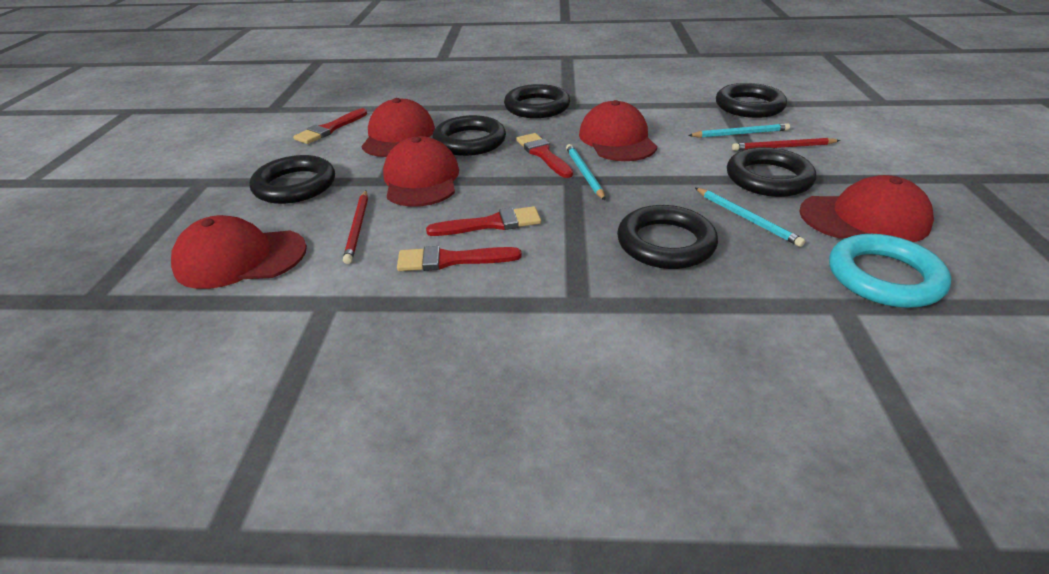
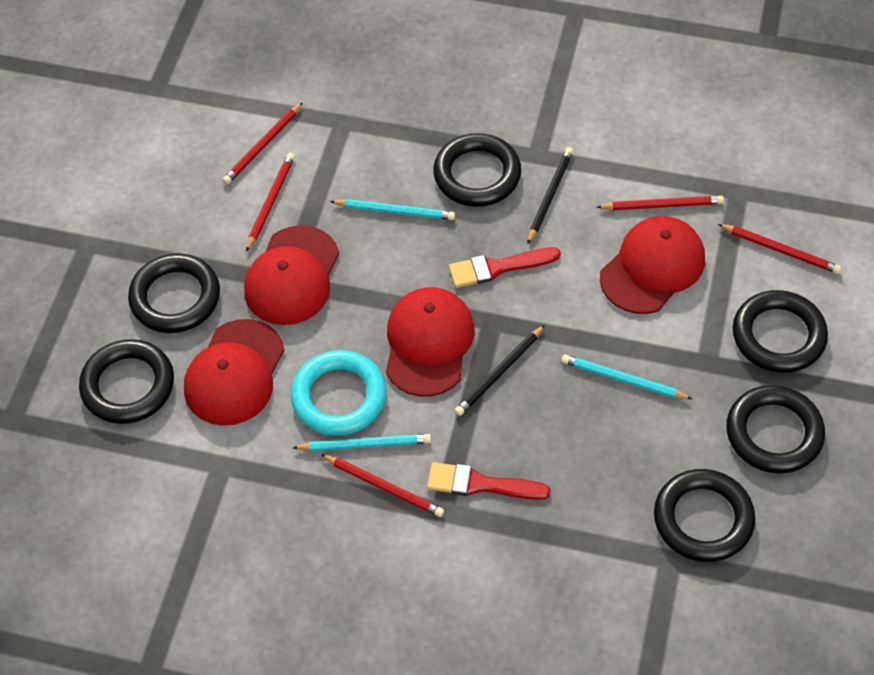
black pencil: none = 0 -> [455,325,545,416] [527,147,573,244] = 2
red brush: [293,108,367,144] [397,246,522,271] [426,206,541,236] [516,133,573,178] = 4 -> [427,462,551,500] [449,247,561,288] = 2
red cap: [171,215,307,289] [361,98,435,157] [383,136,459,207] [579,100,657,161] [799,175,934,242] = 5 -> [184,319,285,426] [244,225,339,325] [386,287,475,397] [600,216,705,314] = 4
red pencil: [343,190,368,264] [732,138,840,151] = 2 -> [223,102,303,184] [246,153,295,252] [320,454,444,517] [597,196,724,210] [718,224,841,274] = 5

